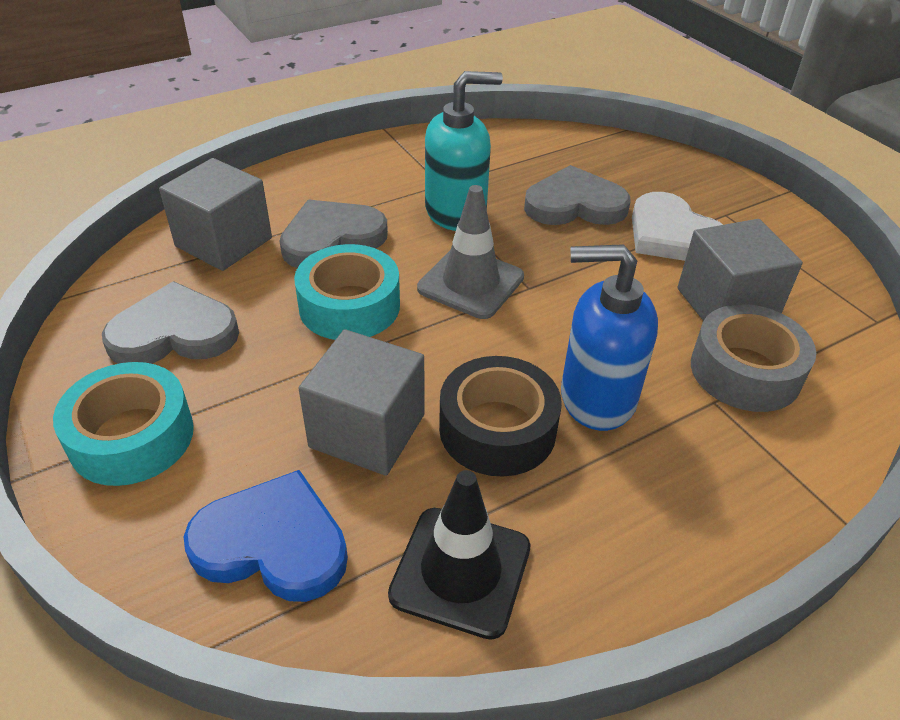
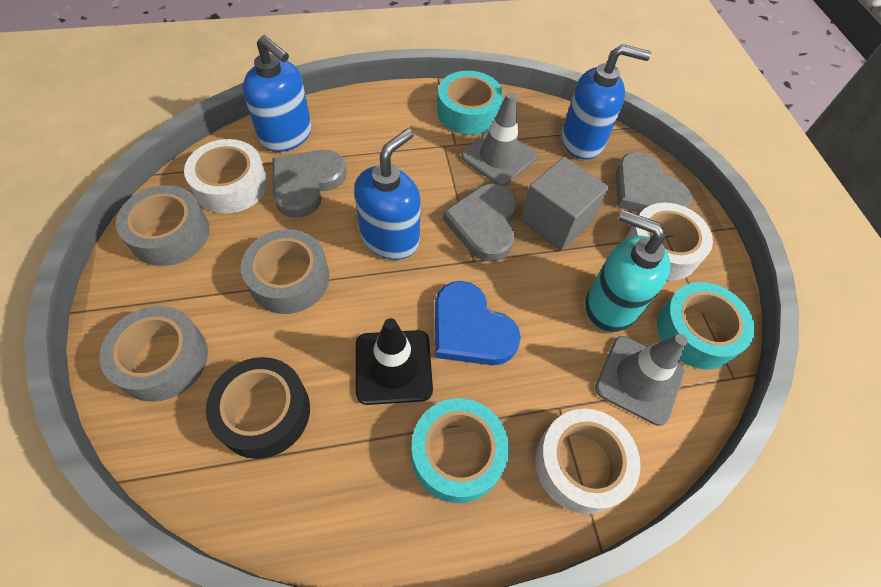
blue soap dispenser: [561,244,658,431] = 1 -> [243,35,312,152] [354,128,421,260] [561,44,651,159] = 3
grey cube: [159,158,272,271] [298,329,424,476] [677,219,803,321] = 3 -> [520,157,609,251] = 1
grey tape: [691,304,816,412] = 1 -> [99,306,208,402] [116,185,210,266] [241,229,329,314] = 3
grey traffic cone: [417,185,524,319] = 1 -> [461,92,537,186] [595,334,688,426] = 2
turquoise tape: [53,362,194,486] [294,244,400,340] = 2 -> [412,398,509,503] [437,71,503,135] [657,282,755,370] = 3
white heart: [632,192,723,261] = 1 -> none = 0
white tape: none = 0 -> [184,139,268,214] [535,409,641,514] [626,203,713,281] = 3

